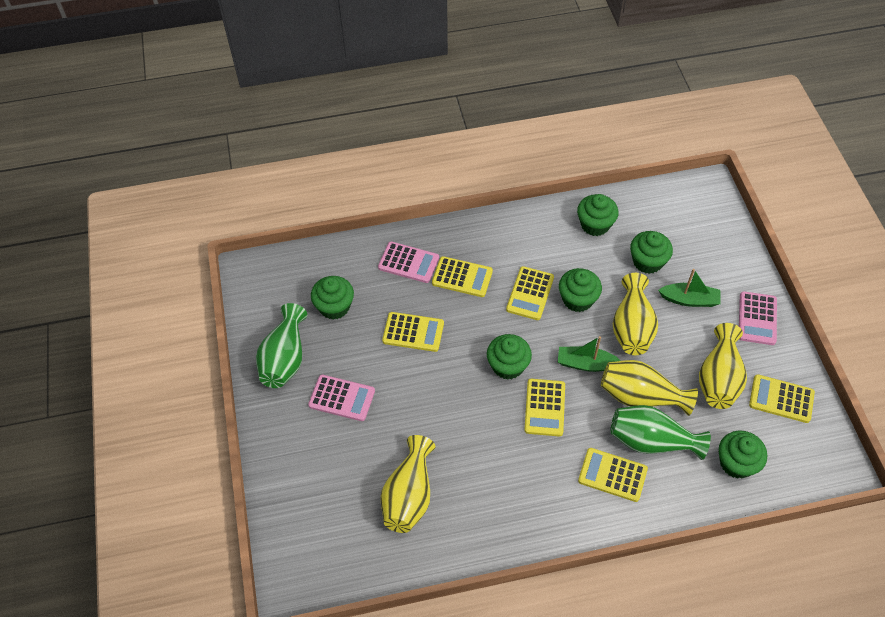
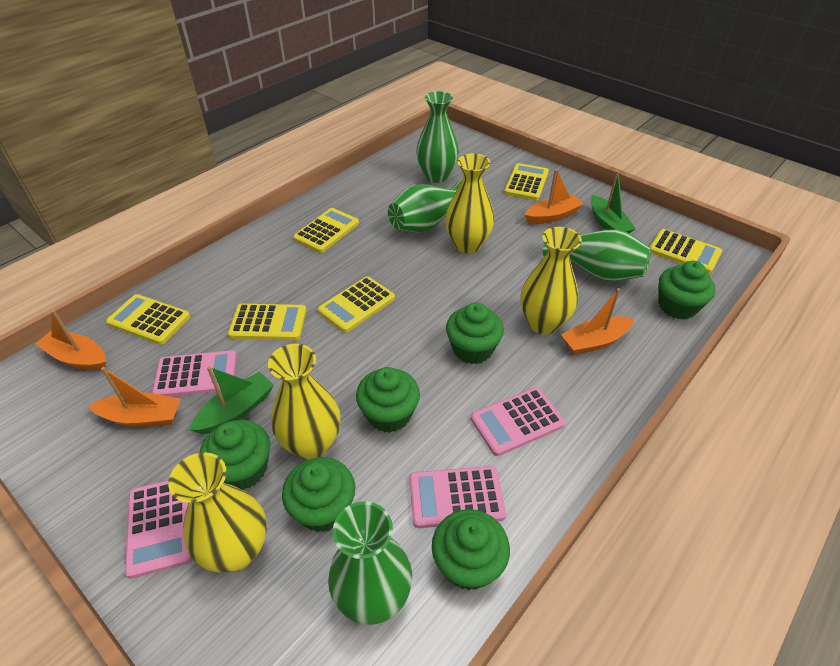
green vase: [256,303,307,388] [610,405,711,460] = 2 -> [328,501,412,625] [388,180,462,233] [416,91,459,183] [543,230,652,281] = 4
orange boat: none = 0 -> [35,310,106,371] [88,367,181,427] [525,169,584,224] [561,288,634,355] = 4
pink calculator: [308,375,375,421] [378,242,439,283] [739,291,777,345] = 3 -> [125,480,192,579] [152,350,237,397] [409,466,506,528] [471,387,565,456] = 4

